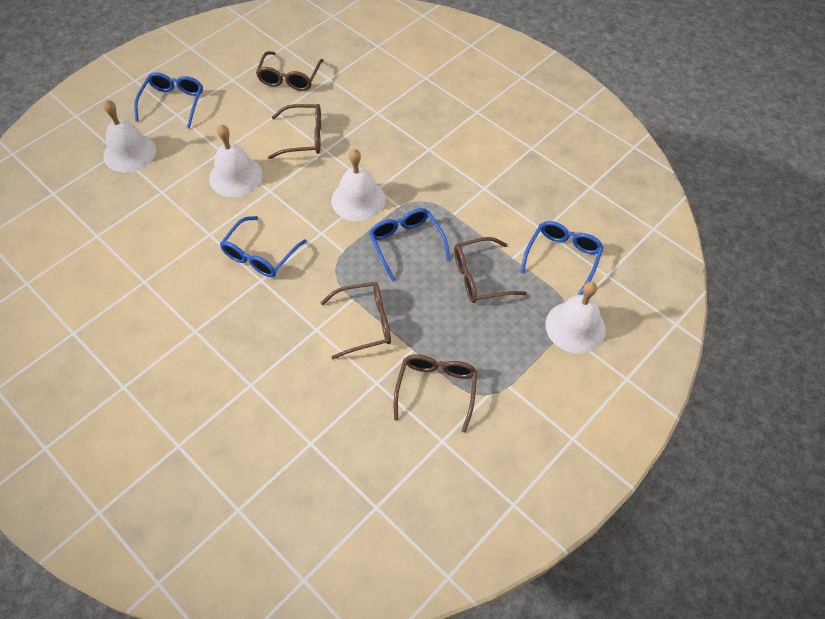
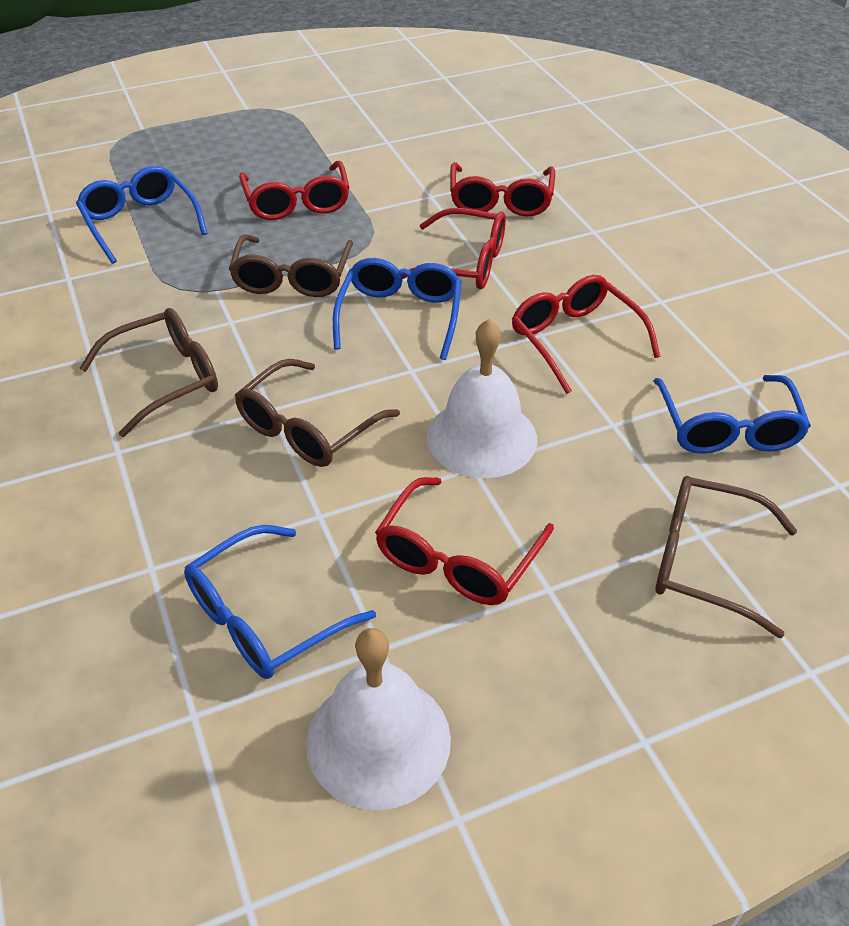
brown glasses: [256,51,324,91] [268,104,321,159] [321,282,391,359] [394,354,477,433] [454,237,527,303] = 5 -> [80,308,218,437] [229,234,353,297] [235,359,400,467] [655,476,797,638] = 4
red glasses: none = 0 -> [239,161,350,220] [375,477,554,605] [402,208,506,289] [450,162,555,216] [512,275,661,394] = 5
white bell: [103,100,156,172] [209,124,263,197] [331,149,385,221] [546,281,606,354] = 4 -> [306,628,451,810] [427,319,537,478] = 2

